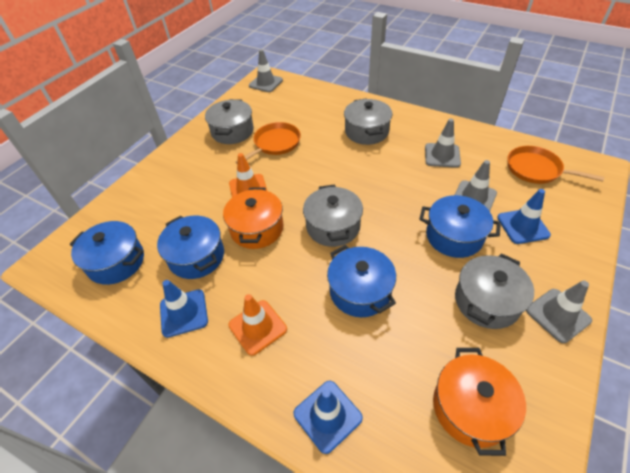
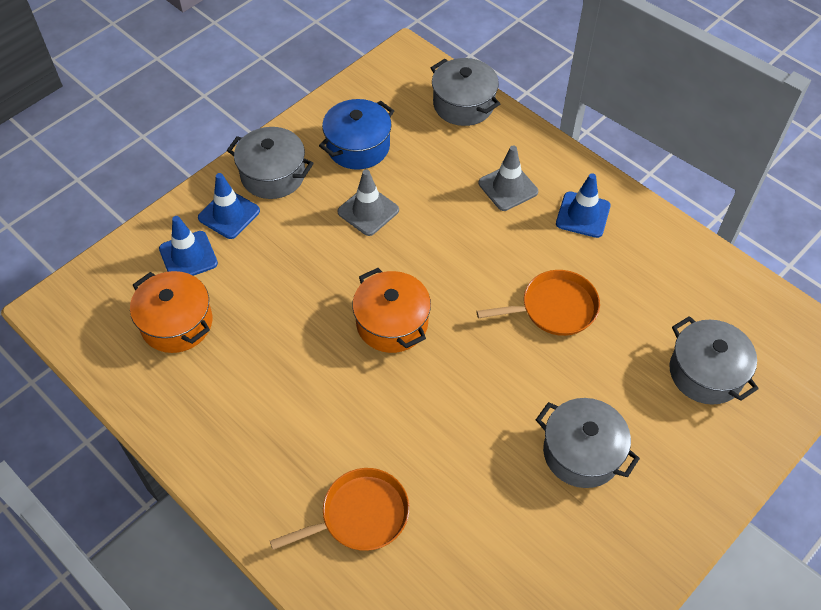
blue pot: [70,221,144,285] [157,216,224,279] [327,245,396,317] [419,195,501,258] = 4 -> [319,99,394,170] = 1
grey traffic cone: [249,49,283,92] [425,119,461,168] [454,160,497,211] [526,280,592,343] = 4 -> [338,170,399,236] [478,146,538,211] = 2
orange traffic cone: [228,294,287,356] [229,153,267,197] = 2 -> none = 0

